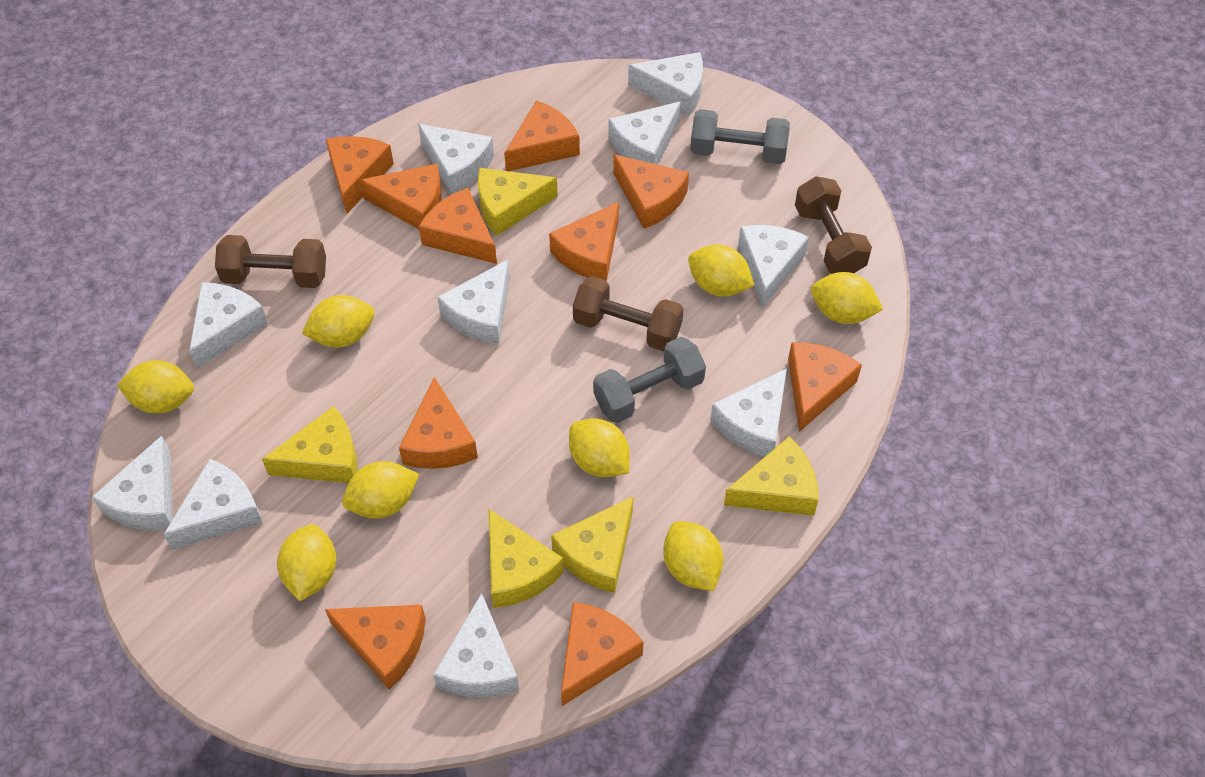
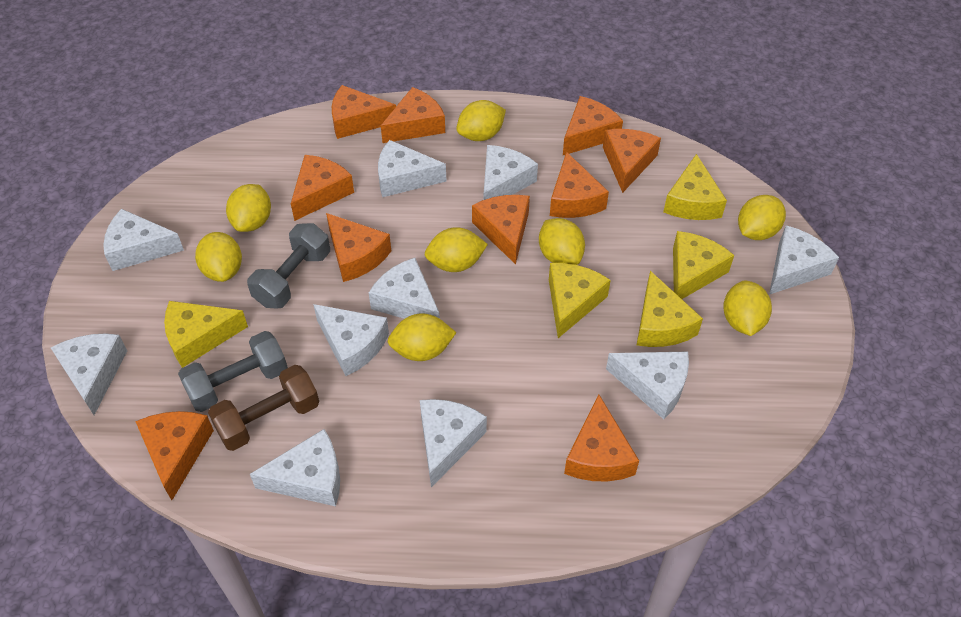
brown dumbbell: [215,235,326,288] [573,276,683,351] [795,176,872,274] = 3 -> [208,365,319,451] = 1

